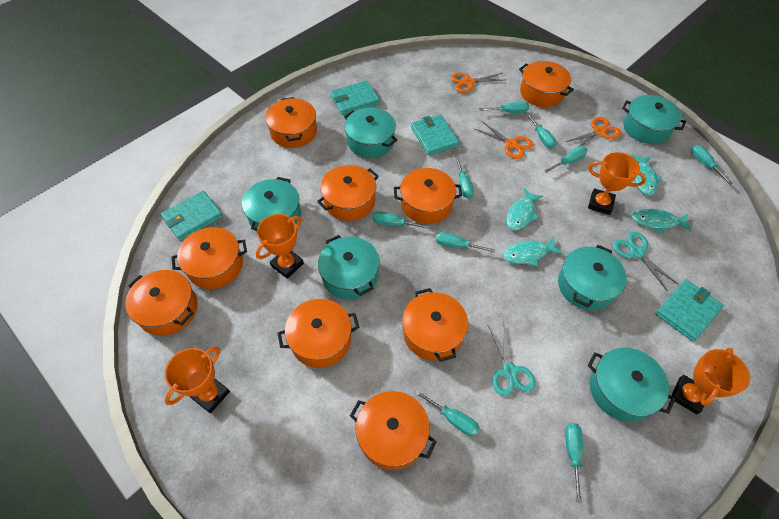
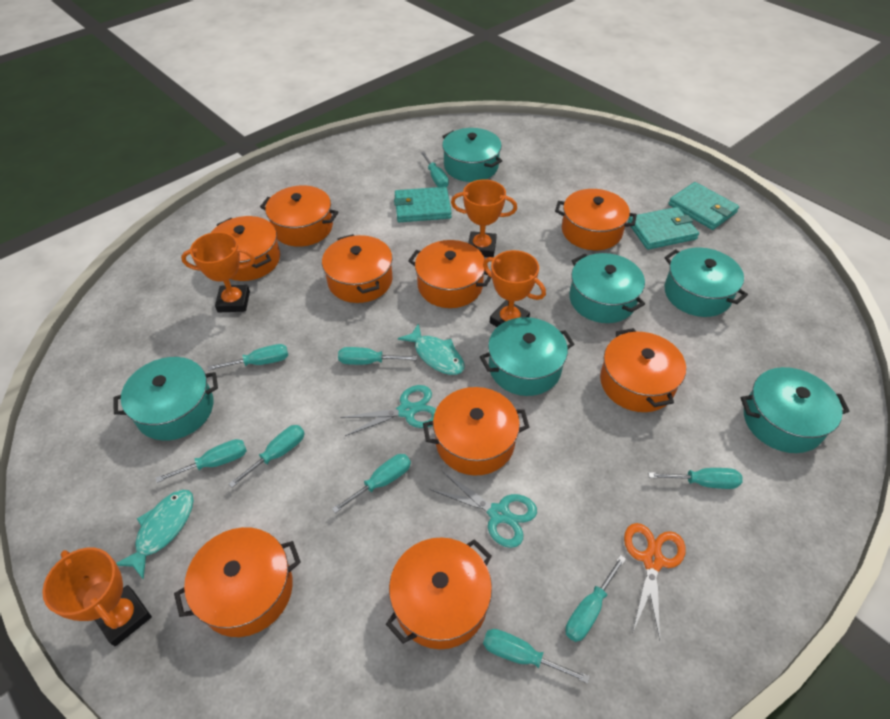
orange scissors: [451,73,503,93] [475,121,533,159] [566,117,621,147] = 3 -> [624,523,686,640] = 1
turquoise fish: [503,236,563,267] [506,188,543,231] [631,155,662,195] [632,209,692,234] = 4 -> [116,490,194,580] [398,323,464,375] = 2
turquoise wallet: [161,191,223,241] [330,80,380,115] [411,115,459,156] [656,279,724,342] = 4 -> [394,187,452,222] [628,207,699,250] [668,182,739,230] = 3

